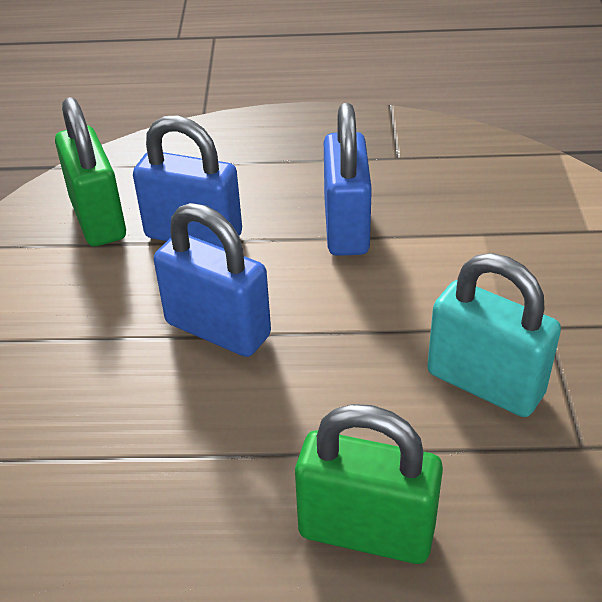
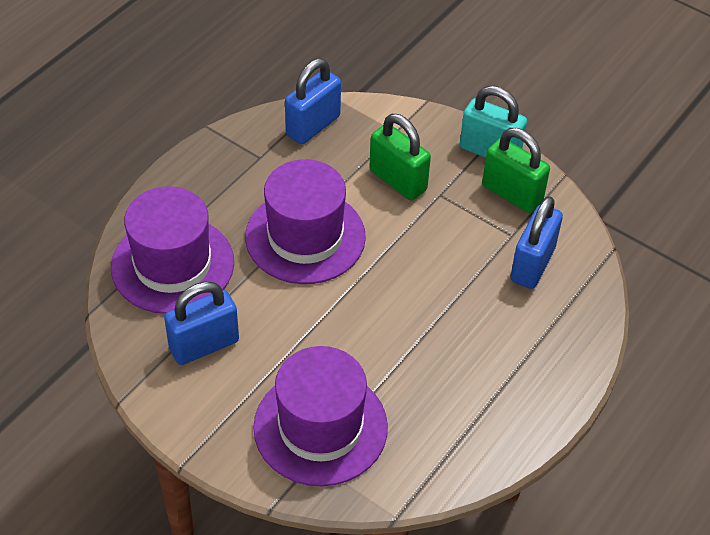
purple hat: none = 0 -> [111,186,234,314] [245,159,366,284] [253,346,388,486] = 3

